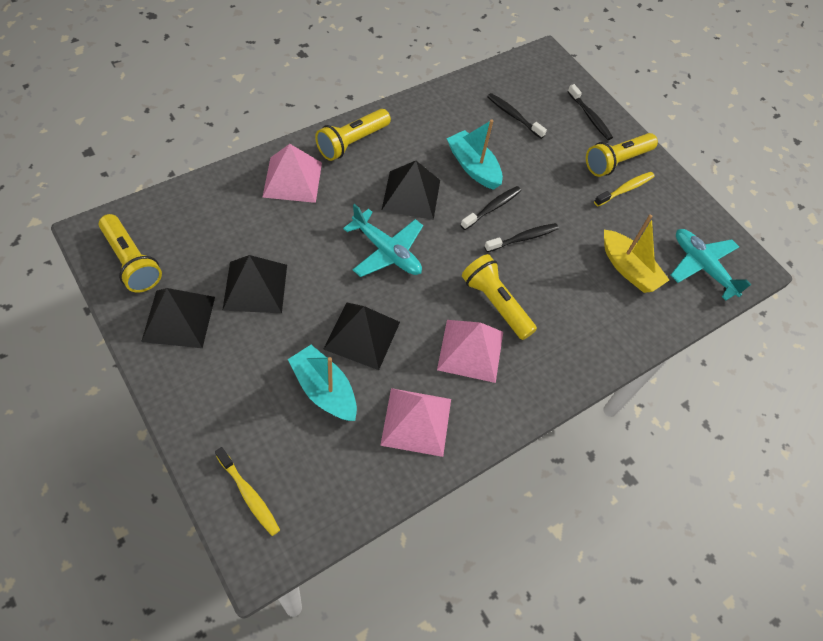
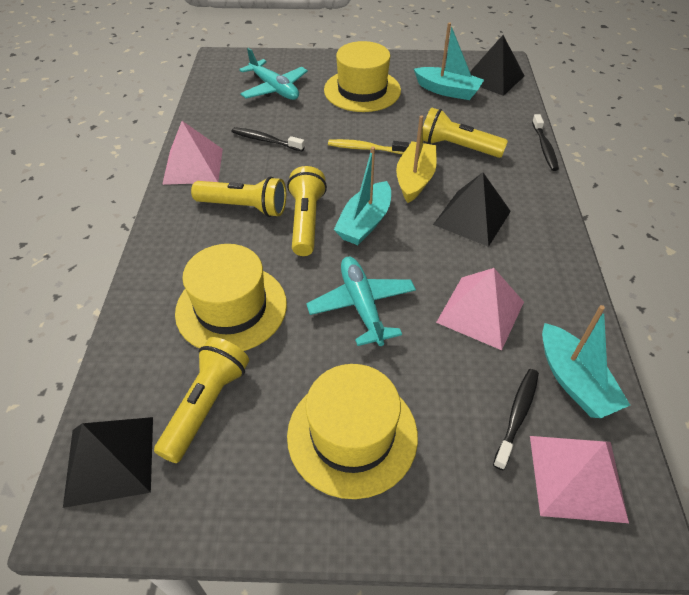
black pyramid: [141,288,215,348] [222,255,287,313] [323,303,400,370] [381,161,440,220] = 4 -> [63,417,153,508] [433,172,511,247] [470,35,524,96] = 3
black toothbrush: [460,186,521,230] [484,223,559,252] [487,93,547,139] [568,84,613,140] = 4 -> [232,127,305,151] [493,369,539,470] [532,114,559,171] = 3
turquoise boat: [288,345,357,421] [446,119,503,190] = 2 -> [334,146,391,245] [414,22,484,100] [542,305,630,418] = 3
yellow hat: none = 0 -> [175,244,287,351] [287,364,418,499] [324,41,401,112] = 3
yellow toothbrush: [215,447,280,536] [594,172,655,206] = 2 -> [328,139,409,154] = 1

